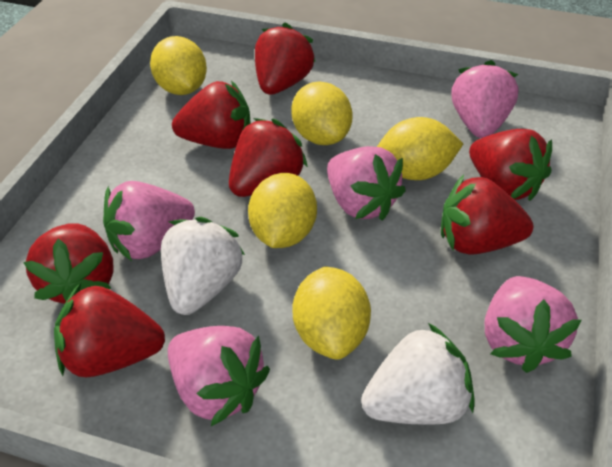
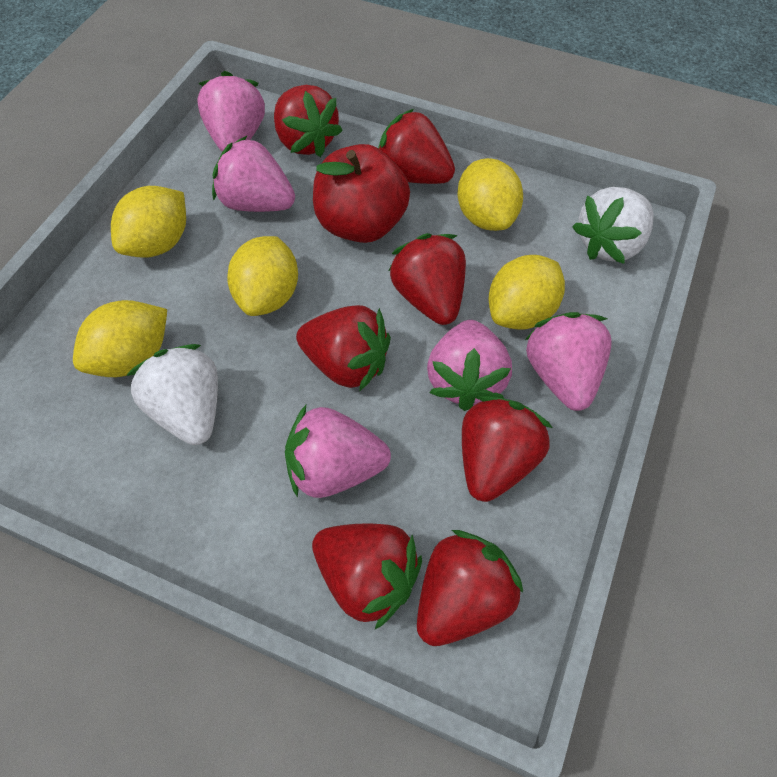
red apple: none = 0 -> [313,144,410,243] = 1

